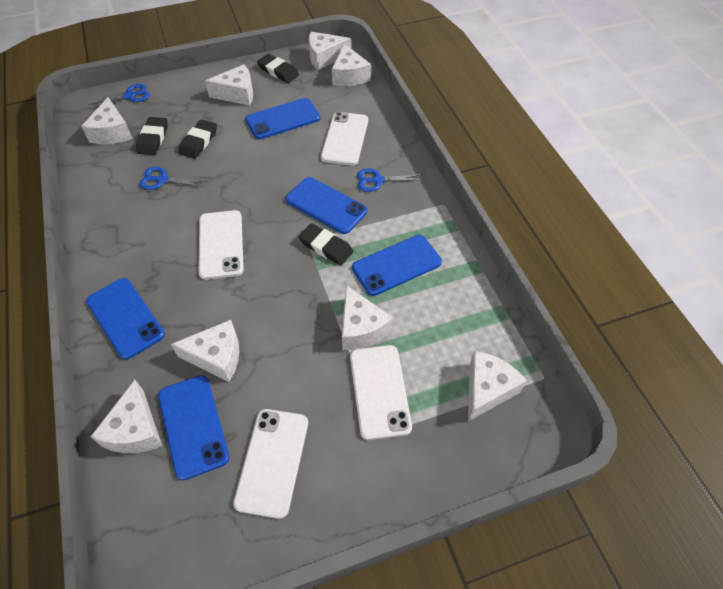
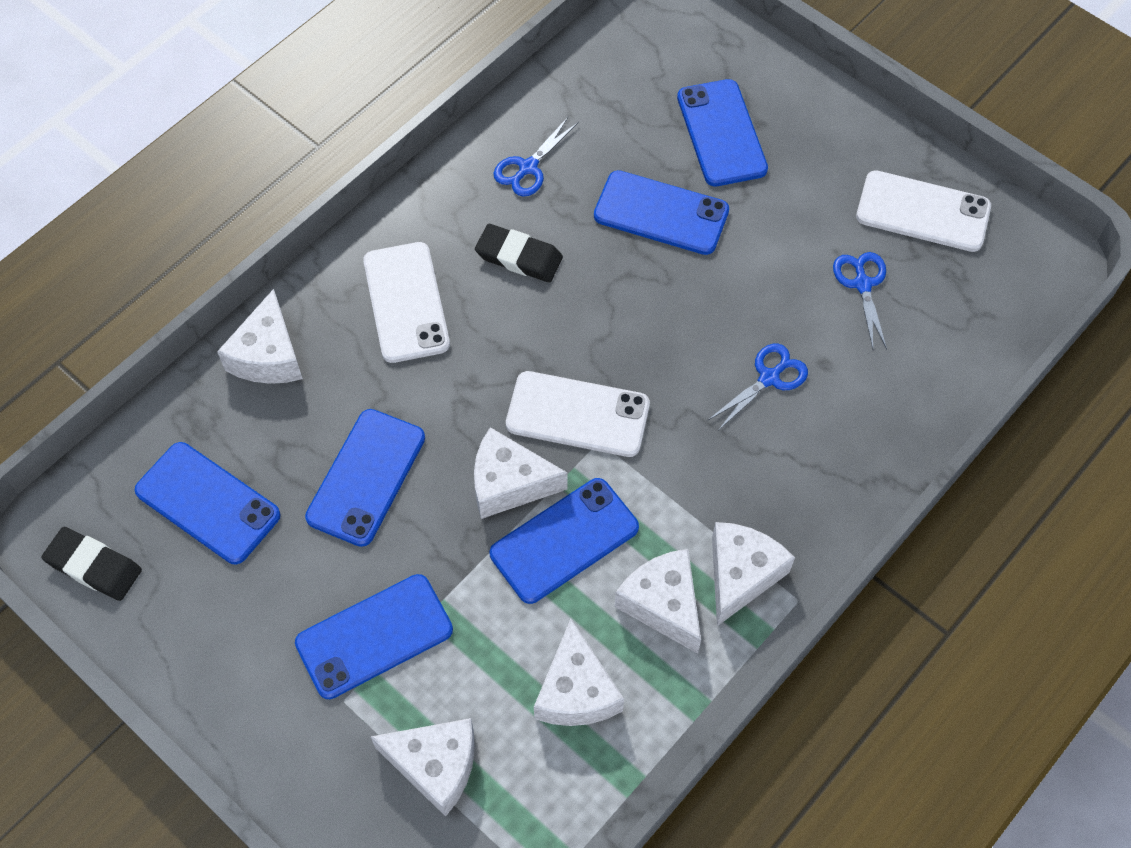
black eraser: [136,117,168,155] [179,119,217,159] [257,54,299,83] [299,223,353,265] = 4 -> [41,527,142,601] [475,224,563,283] = 2
blue phone: [86,278,165,360] [158,375,230,481] [245,98,320,139] [285,177,367,234] [352,235,442,296] = 5 -> [135,442,281,564] [295,574,453,699] [305,409,425,547] [490,478,639,604] [594,170,729,255] [677,79,768,186] = 6
white cheese: [81,97,133,144] [91,380,162,453] [171,320,239,382] [205,65,253,106] [309,32,351,70] [332,44,371,86] [342,285,393,350] [468,351,527,421] = 8 -> [217,289,303,384] [371,718,475,817] [474,427,567,519] [534,619,624,726] [614,549,701,654] [712,522,795,626] = 6
white phone: [199,210,244,280] [233,409,308,519] [321,112,368,166] [350,345,412,440] = 4 -> [363,242,450,363] [506,371,650,457] [856,170,991,252] = 3

